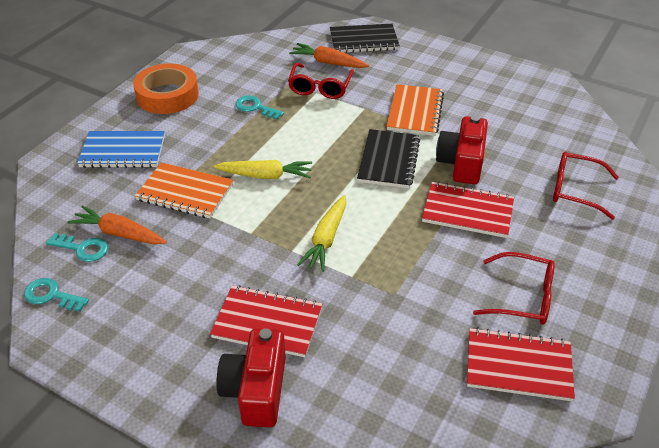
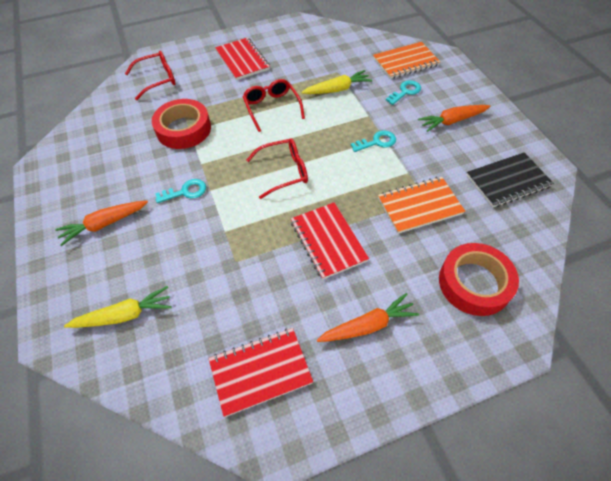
black notebook: [330,24,400,53] [357,129,420,188] = 2 -> [466,152,554,208] = 1
blue notebook: [77,131,165,168] = 1 -> none = 0
orange carrot: [67,205,167,244] [289,43,369,68] = 2 -> [55,201,148,246] [317,293,419,342] [418,105,491,132] = 3
orange tape: [133,63,199,114] = 1 -> none = 0
red camera: [217,328,286,428] [436,115,488,184] = 2 -> none = 0
red tape: none = 0 -> [152,99,211,149] [439,243,519,316] = 2

